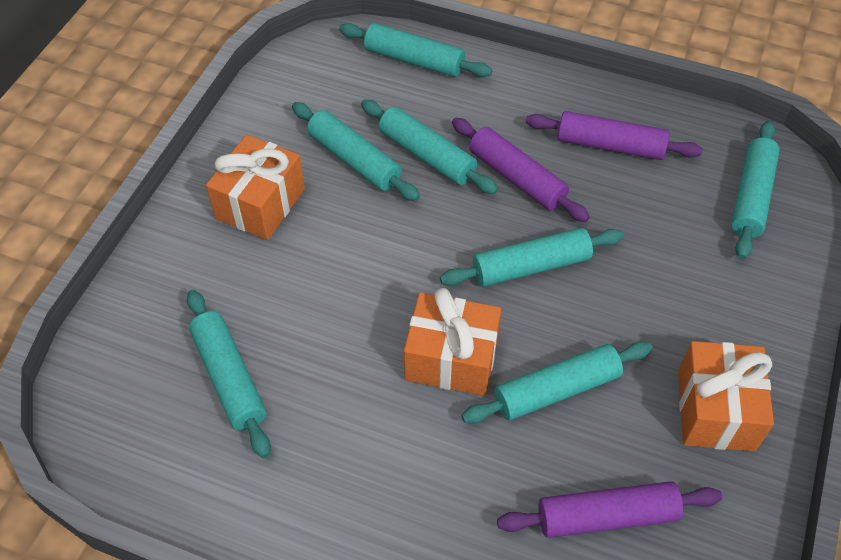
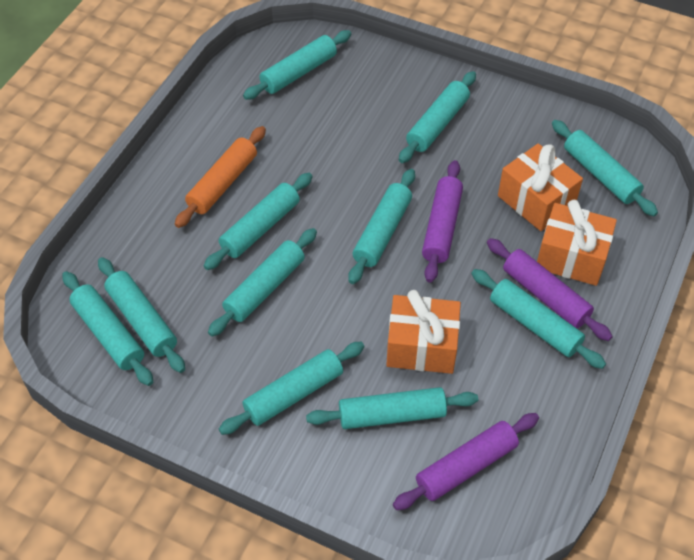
orange rolling pin: none = 0 -> [175,126,266,228] = 1
turquoise rolling pin: [187,290,271,458] [292,102,420,201] [339,23,492,77] [361,100,498,194] [440,228,623,287] [461,341,652,424] [731,121,780,259] = 7 -> [62,271,153,386] [98,257,185,373] [204,173,313,270] [208,228,317,337] [219,342,365,435] [243,30,351,100] [306,387,478,429] [348,169,415,284] [399,71,476,163] [471,269,606,369] [552,120,658,216] = 11

